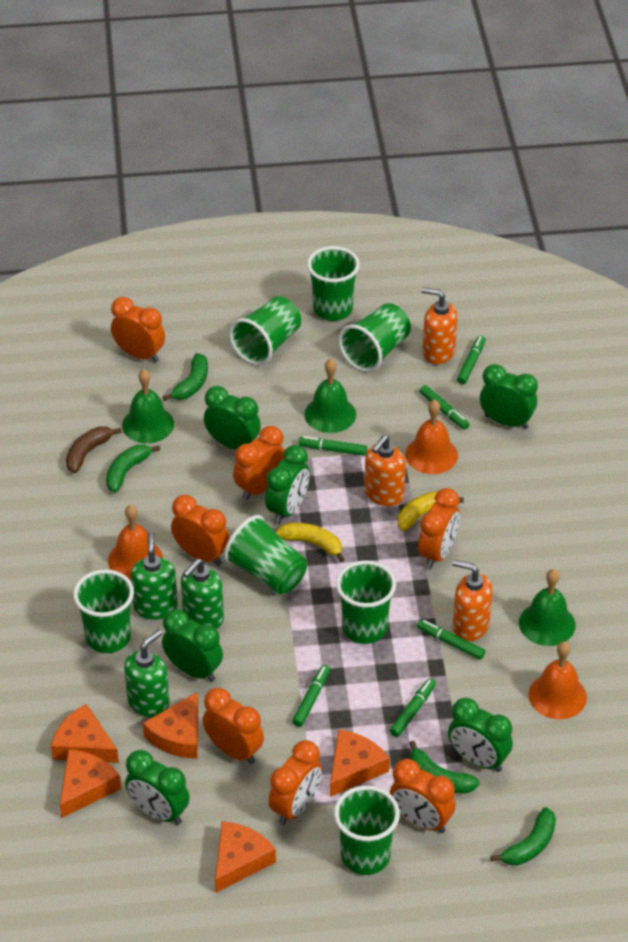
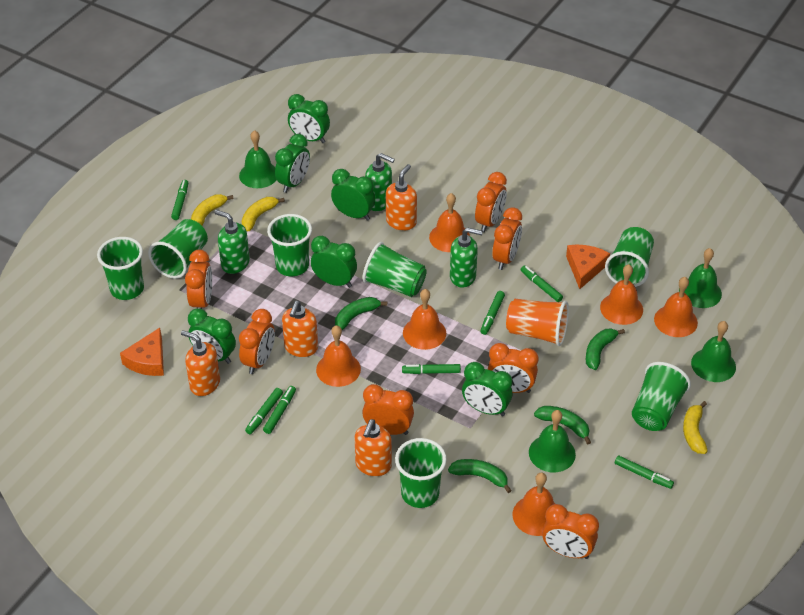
brown banana: [66,426,122,473] = 1 -> none = 0
green bell: [122,369,174,443] [304,359,356,433] [519,569,575,646] = 3 -> [239,130,276,188] [529,410,576,472] [679,248,722,308] [691,321,736,382] = 4
green marker: [292,665,330,727] [298,436,367,456] [390,678,436,737] [417,619,485,660] [420,385,470,430] [457,335,485,384] = 6 -> [171,180,188,220] [245,388,283,434] [263,386,296,434] [402,364,461,374] [480,291,505,335] [520,266,563,302] [615,456,674,489] = 7
orange bell: [108,505,163,581] [405,399,458,474] [529,641,587,719] = 3 -> [316,325,361,387] [403,289,446,350] [429,193,470,252] [512,473,555,536] [600,264,643,325] [654,277,698,337] = 6
orange cheese: [51,704,119,763] [60,749,121,818] [143,692,198,758] [215,821,276,893] [330,729,390,797] = 5 -> [120,328,164,376] [566,245,610,289] = 2
orange cup: none = 0 -> [506,299,569,346] = 1
orange soap dispenser: [364,435,406,506] [422,287,458,364] [452,560,493,641] = 3 -> [181,330,220,396] [282,301,318,357] [354,419,392,476] [386,164,417,230] = 4
yellow banana: [275,522,345,562] [398,491,464,531] = 2 -> [191,194,234,225] [242,197,285,231] [683,401,708,454] = 3

